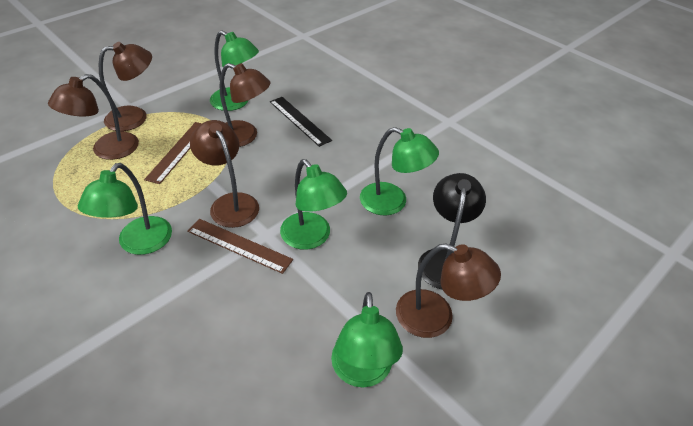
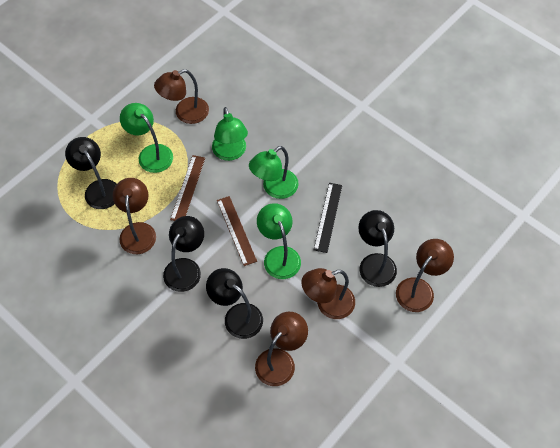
black lamp: [418,173,486,290] = 1 -> [65,137,117,209] [163,216,204,292] [206,268,263,339] [358,210,397,287] = 4
green lamp: [78,163,172,255] [210,31,259,111] [280,159,347,250] [331,292,403,388] [360,127,439,216] = 5 -> [120,103,173,173] [212,107,248,161] [249,146,299,199] [257,203,301,279] = 4

